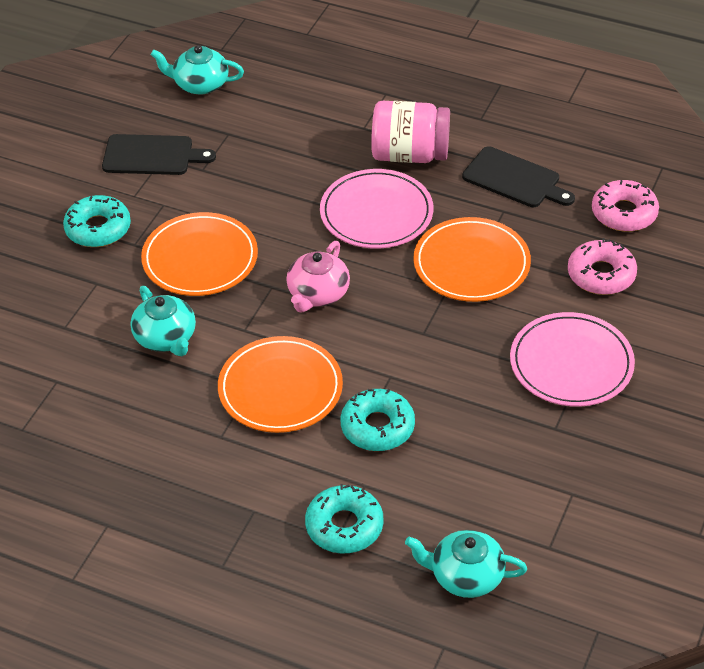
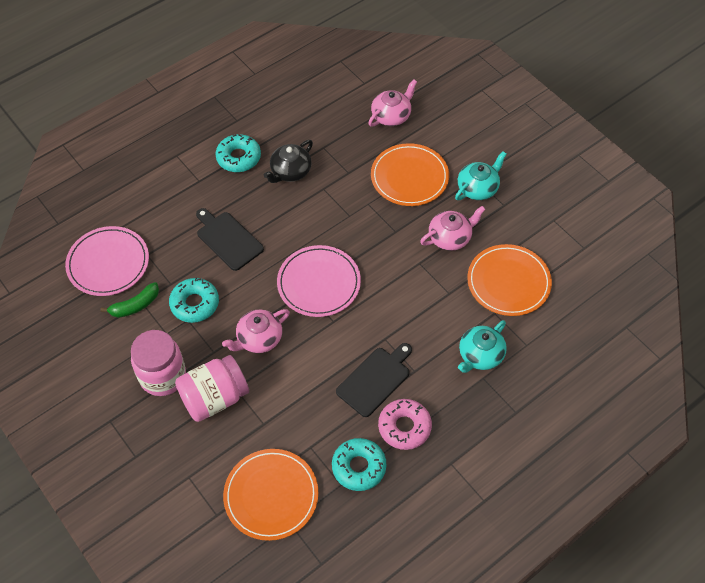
black teapot: none = 0 -> [264,140,313,183] = 1
green banana: none = 0 -> [100,282,159,318] = 1
pink donut: [568,238,637,295] [592,180,659,232] = 2 -> [378,399,432,450] = 1
pink jar: [371,101,450,163] = 1 -> [131,330,186,396] [175,355,249,422] = 2
pink teapot: [286,241,350,313] = 1 -> [222,309,290,353] [368,79,417,127] [420,206,486,251] = 3
turquoise teapot: [131,286,196,356] [150,45,244,95] [405,530,527,598] = 3 -> [455,151,506,200] [458,320,507,373] = 2

